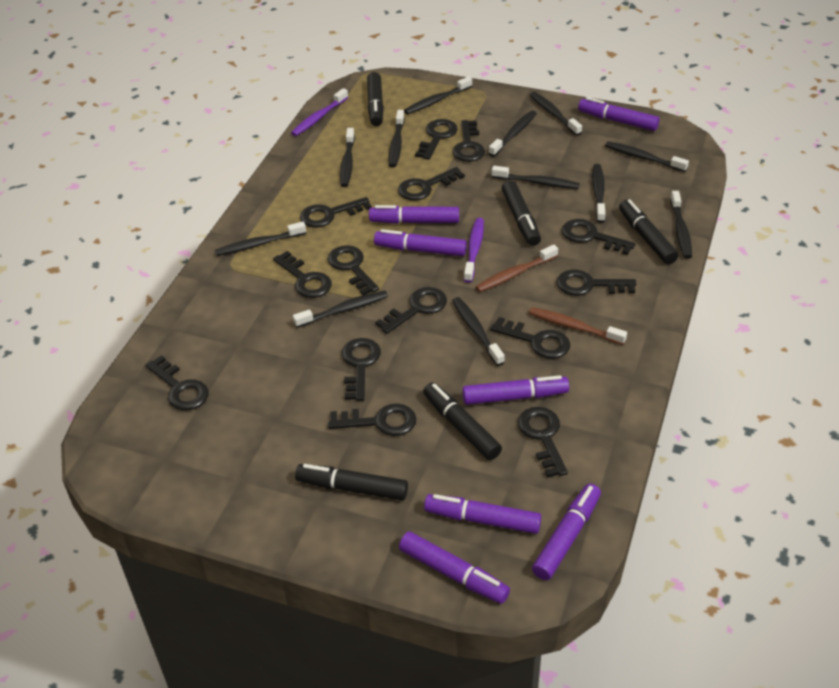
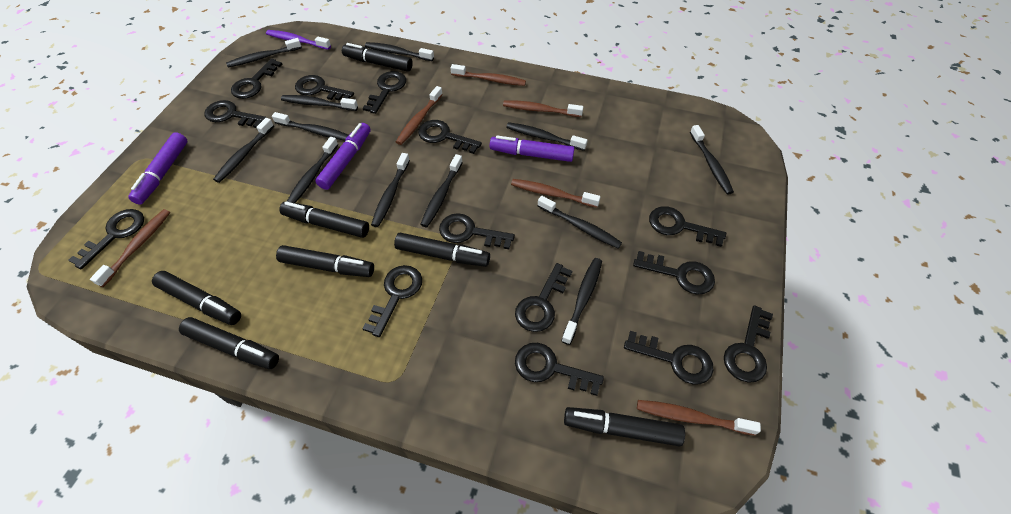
black marker: [295,464,408,500] [367,72,384,126] [423,382,502,460] [501,180,541,246] [619,199,679,264] = 5 -> [152,271,241,325] [179,317,279,369] [276,245,374,277] [279,201,369,238] [342,43,413,72] [394,233,490,267] [564,407,685,446] = 7
brown toothbrush: [476,245,558,292] [529,307,627,345] = 2 -> [90,209,170,287] [396,86,443,145] [450,64,526,86] [503,100,583,117] [511,179,601,208] [637,400,761,436] = 6
purple marker: [369,205,459,224] [374,229,467,256] [399,531,510,604] [424,494,541,534] [462,375,569,405] [532,484,601,580] [578,97,660,131] = 7 -> [128,132,187,204] [315,123,371,190] [490,136,575,162] = 3
purple toothbrush: [291,88,348,136] [464,218,484,283] = 2 -> [266,30,331,50] = 1

